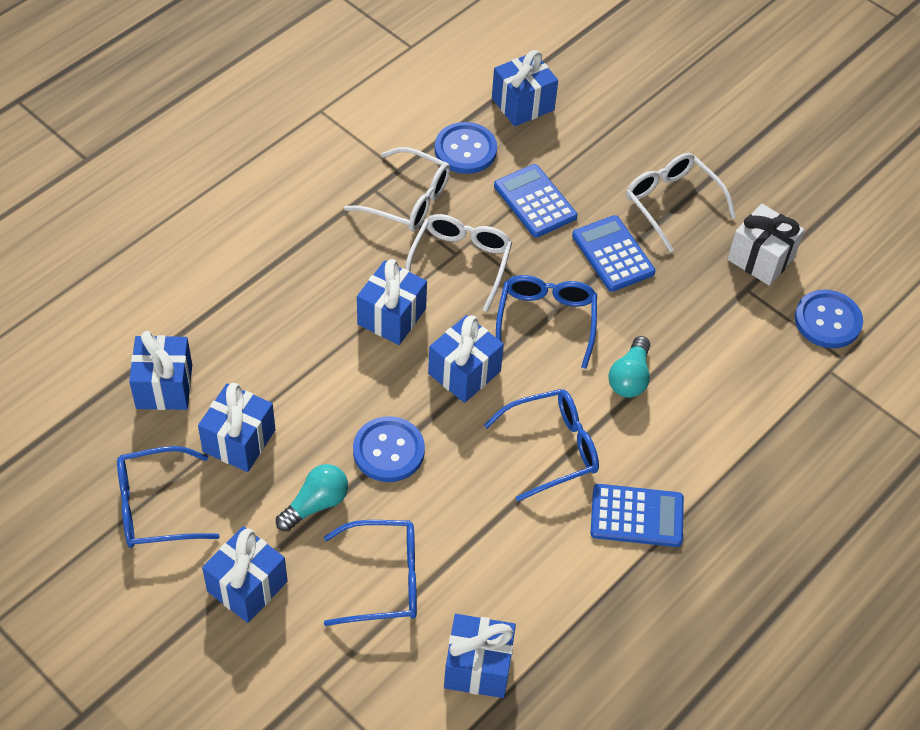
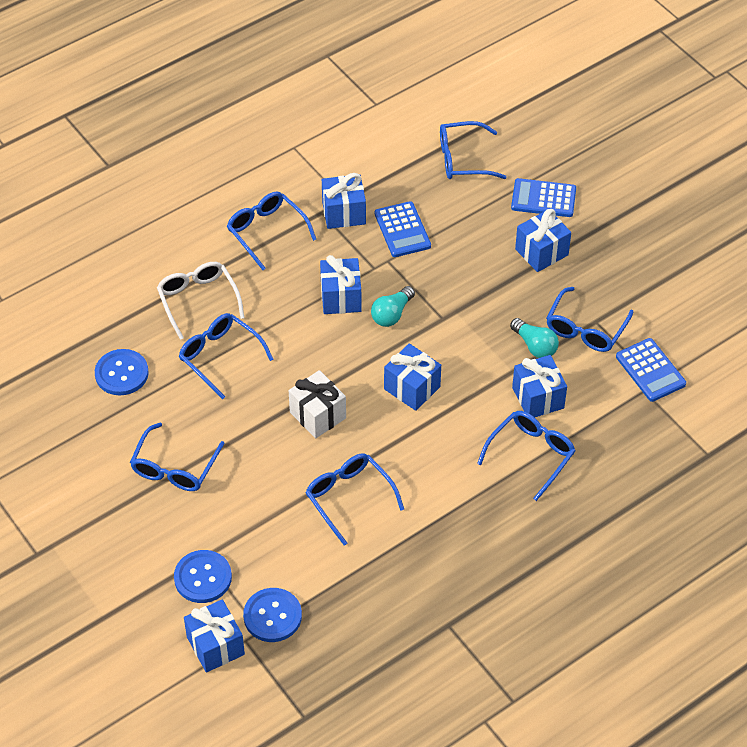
blue gift: [129,331,192,410] [198,383,276,472] [202,526,287,623] [357,259,427,345] [428,315,504,403] [444,614,516,698] [492,50,558,126] = 7 -> [184,599,245,673] [320,255,362,314] [322,173,366,229] [384,344,441,411] [512,355,567,417] [515,209,571,272] = 6
blue glasses: [117,446,220,548] [324,520,417,626] [484,389,599,502] [496,275,597,369] = 4 -> [130,423,225,491] [179,313,274,399] [227,192,316,270] [305,453,404,546] [440,121,507,179] [477,411,576,501] [546,287,633,352] = 7
white glasses: [344,147,450,231] [405,214,512,312] [626,153,736,252] = 3 -> [157,262,245,340] = 1

